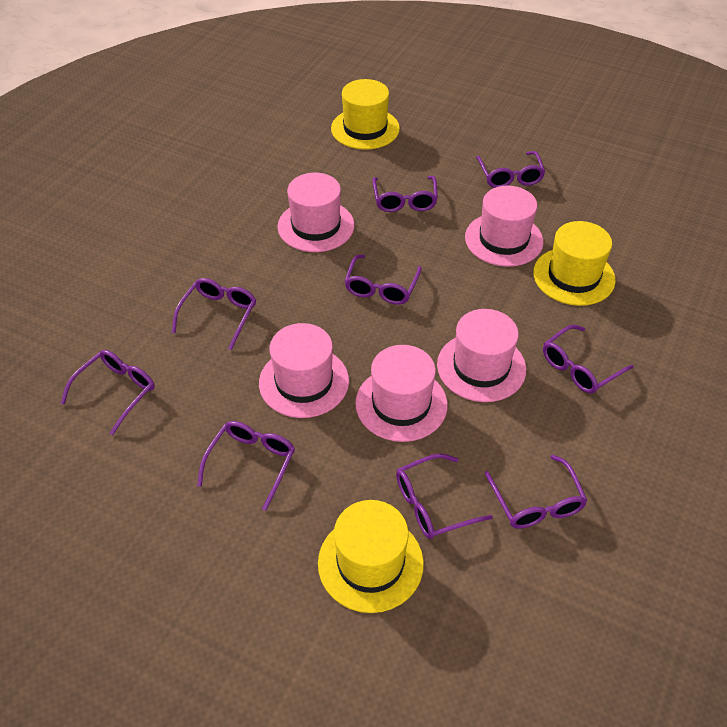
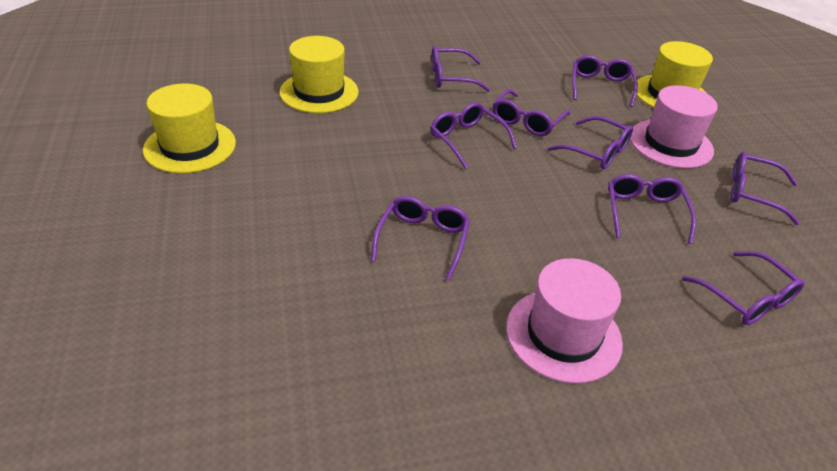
pink hat: [259,323,349,418] [277,173,355,252] [355,345,448,442] [437,309,526,402] [465,186,543,267] = 5 -> [506,258,623,384] [630,85,718,168] = 2

